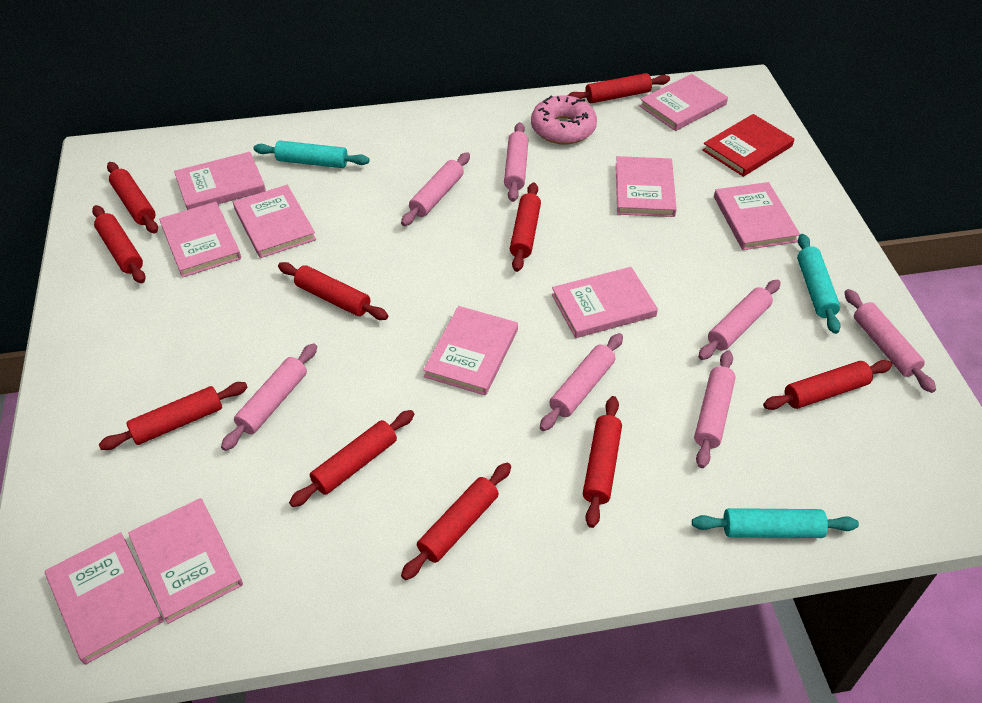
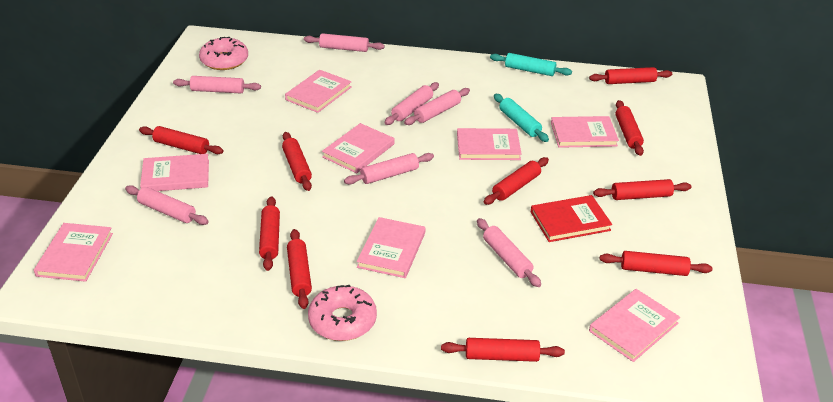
pink book: [45,532,164,665] [128,498,243,624] [159,202,241,278] [174,152,266,210] [233,185,316,258] [423,306,518,396] [552,267,658,338] [616,156,677,217] [640,74,728,131] [714,182,800,250] = 10 -> [34,223,113,282] [140,154,209,191] [285,70,352,113] [322,123,395,173] [357,217,425,278] [457,128,522,160] [551,116,619,148] [589,289,680,362] = 8
pink donut: [531,95,597,144] = 1 -> [199,37,248,70] [308,285,377,341] = 2
turquoise rolling pin: [253,141,369,168] [692,508,859,538] [797,234,841,334] = 3 -> [490,53,572,76] [494,94,549,142] = 2

